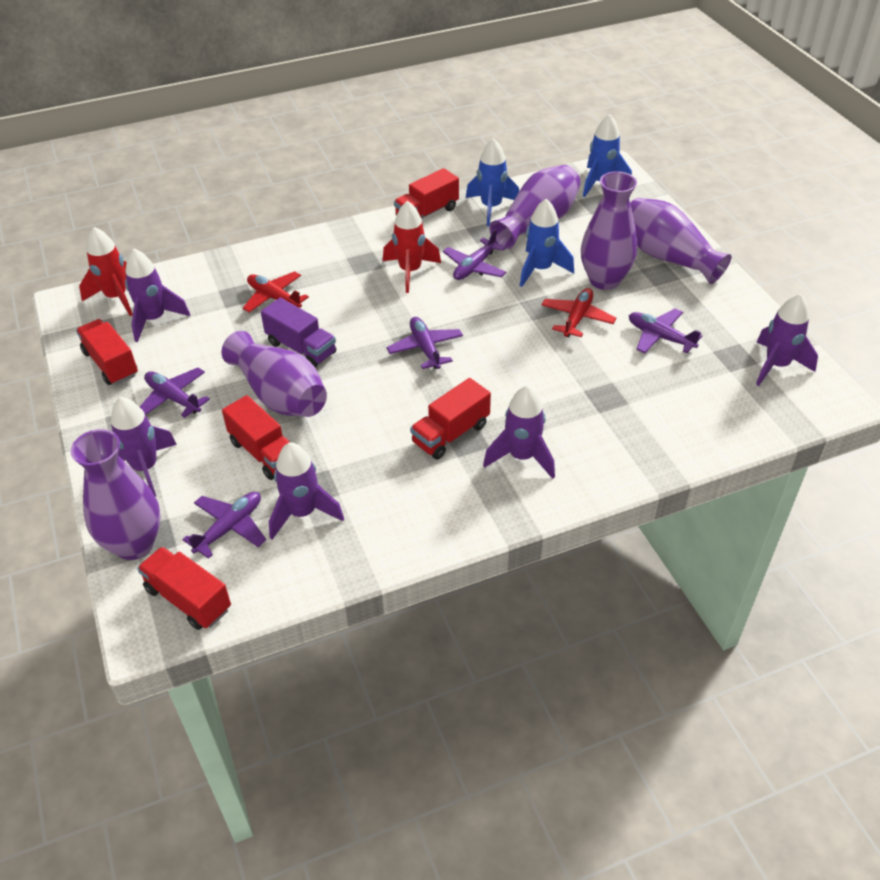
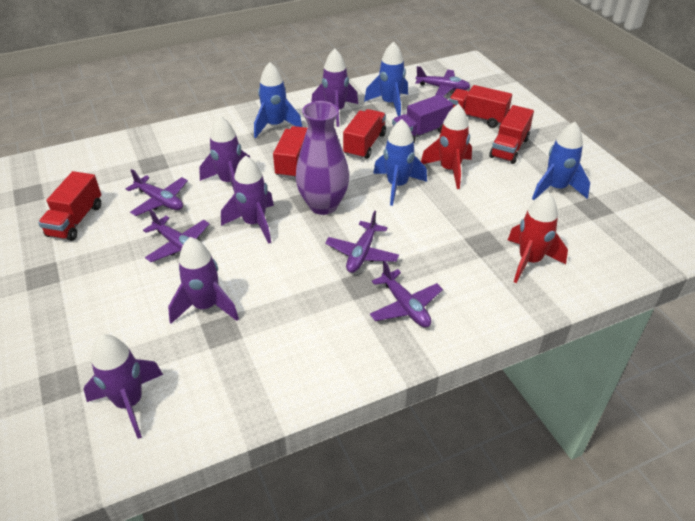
blue rocket: [466,138,519,226] [520,199,574,287] [583,114,632,197] = 3 -> [254,62,303,138] [364,41,408,116] [373,119,427,206] [532,122,590,200] = 4
purple vase: [71,429,161,560] [221,331,327,417] [489,165,581,249] [581,171,637,290] [630,198,731,284] = 5 -> [296,101,349,215] = 1
red plane: [243,271,309,312] [541,288,616,337] = 2 -> none = 0

